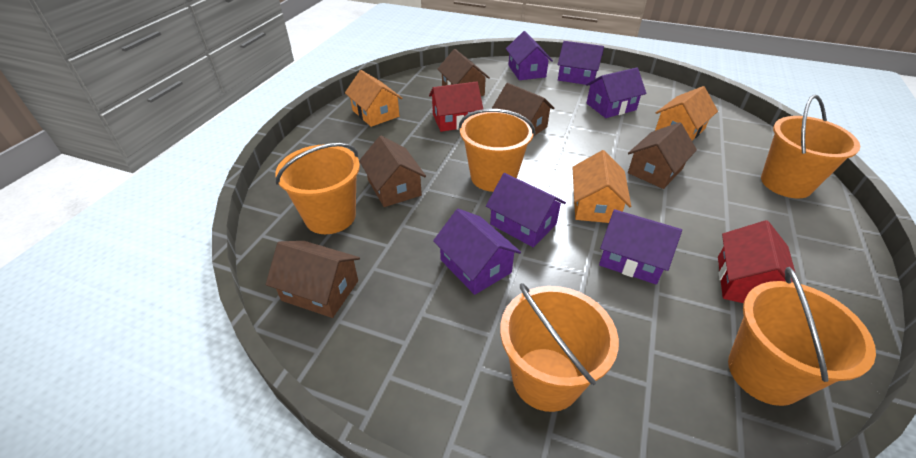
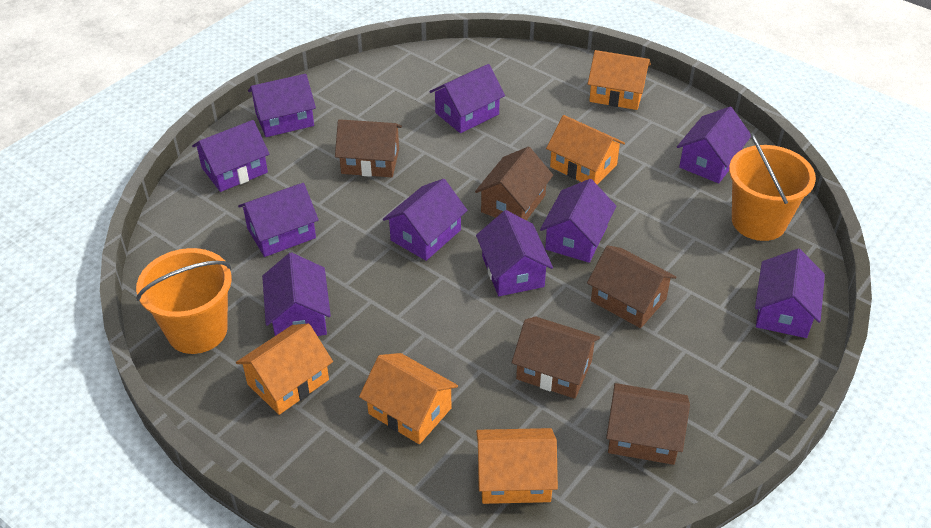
orange bucket: [275,143,360,234] [459,109,535,192] [500,283,619,412] [728,267,876,406] [761,95,860,199] = 5 -> [136,248,232,354] [729,133,816,241] = 2
orange house: [345,70,403,127] [572,150,631,223] [655,86,718,140] = 3 -> [236,323,333,415] [359,353,458,444] [476,428,558,504] [546,115,625,184] [588,50,651,110] = 5
purple house: [433,209,521,295] [486,173,566,247] [506,31,553,80] [558,41,604,85] [586,68,646,118] [599,209,682,285] = 6 -> [192,120,269,192] [238,183,319,257] [248,74,316,137] [262,252,331,336] [383,179,467,261] [430,64,505,133] [476,210,553,296] [540,179,616,263] [677,107,751,183] [755,249,825,338] = 10
red house: [429,81,483,132] [718,220,795,303] = 2 -> none = 0

